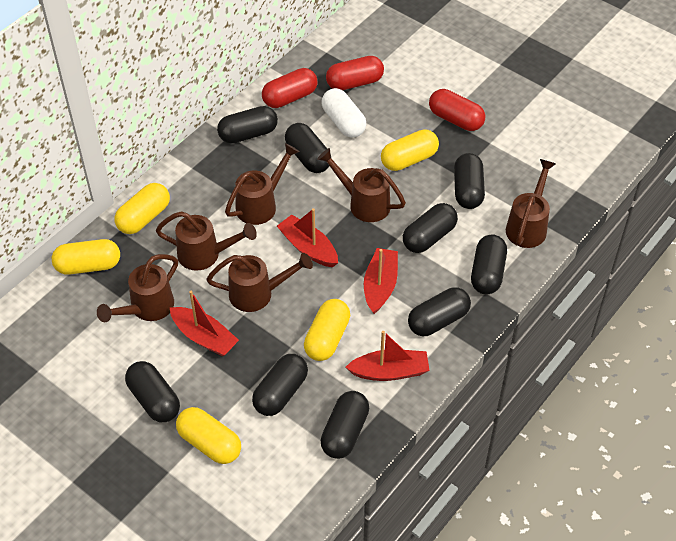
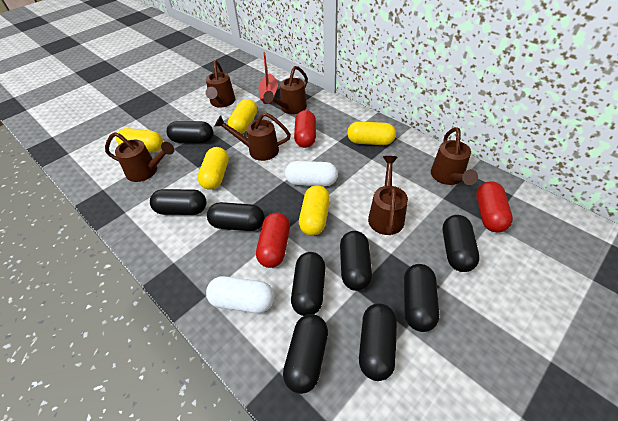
red boat: [170,291,239,357] [277,208,338,267] [346,331,430,381] [364,248,398,314] = 4 -> [258,51,278,104] = 1
white capsule: [321,88,366,138] = 1 -> [206,276,274,313] [285,161,338,186] = 2

